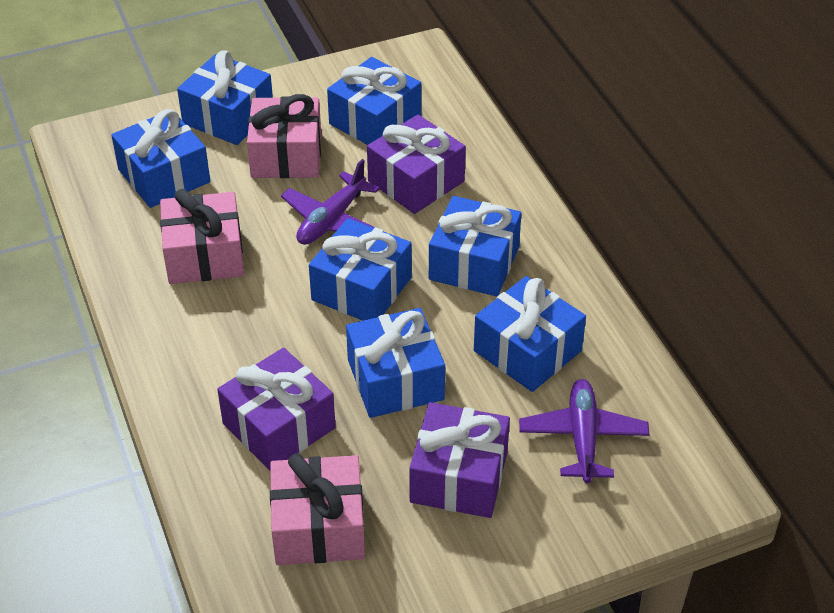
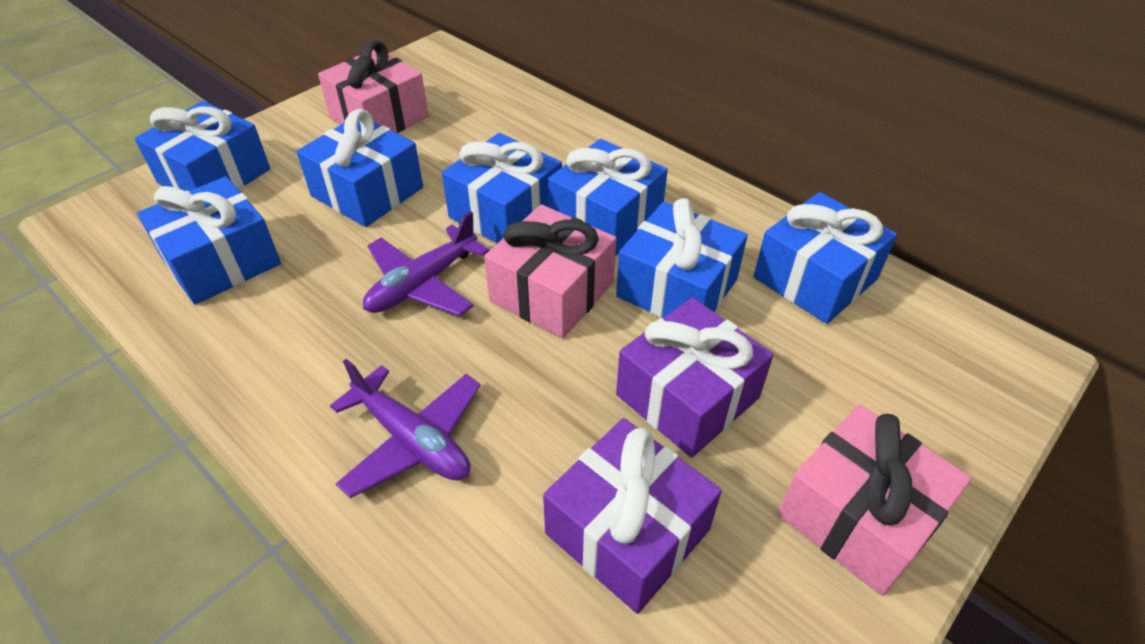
purple gift: [217,348,336,470] [367,115,466,214] [409,402,510,518] = 3 -> [543,418,722,614] [616,297,773,458] = 2

